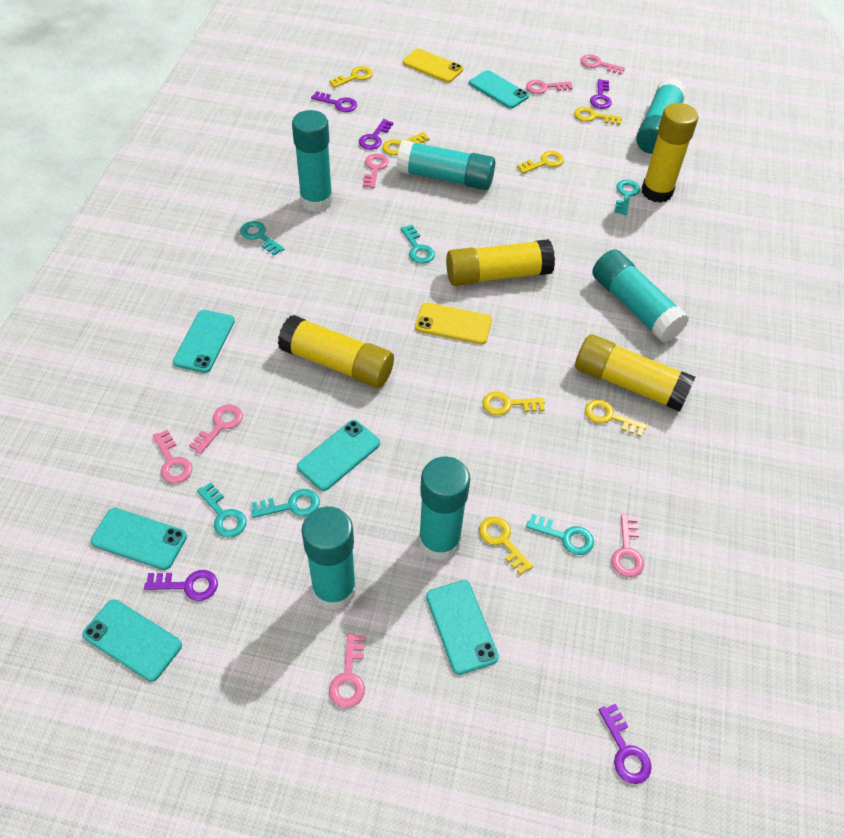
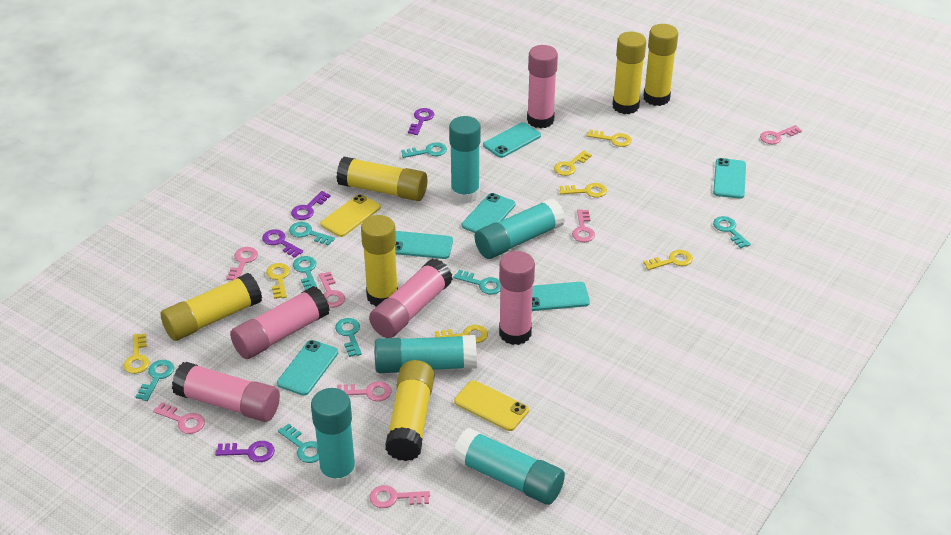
pink glue stick: none = 0 -> [172,362,280,422] [230,286,330,359] [369,259,453,338] [499,251,535,345] [527,45,558,129] = 5
purple key: [144,570,218,601] [311,91,357,112] [359,119,394,150] [590,79,612,109] [599,704,652,784] = 5 -> [215,441,275,462] [262,229,303,258] [291,191,330,220] [408,108,434,135] = 4
turquoise glue stick: [292,110,333,212] [302,506,356,610] [396,140,495,190] [418,456,470,561] [592,249,689,343] [636,78,687,154] = 6 -> [311,388,357,488] [374,335,477,373] [449,116,480,203] [453,428,565,505] [475,198,565,259] = 5
turquoise key: [197,482,246,538] [240,221,284,256] [251,489,320,518] [400,225,435,264] [526,514,594,555] [615,180,640,215] = 6 -> [135,360,174,401] [278,423,319,463] [289,222,335,246] [293,256,317,290] [335,318,362,357] [401,142,447,158] [453,270,501,294] [713,216,751,248] = 8
yellow glue stick: [278,315,394,388] [446,239,555,286] [575,334,696,412] [642,103,698,203] = 4 -> [161,273,262,341] [336,157,427,201] [361,215,398,307] [385,360,435,461] [612,32,646,114] [644,24,678,106] = 6

